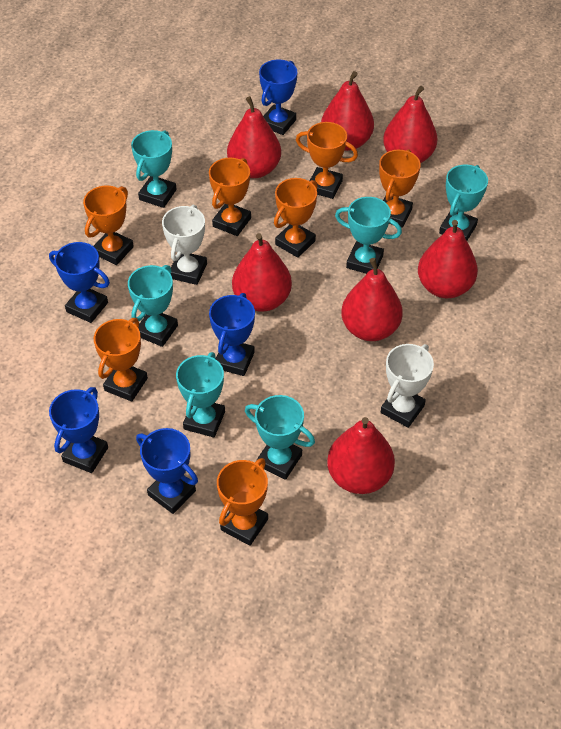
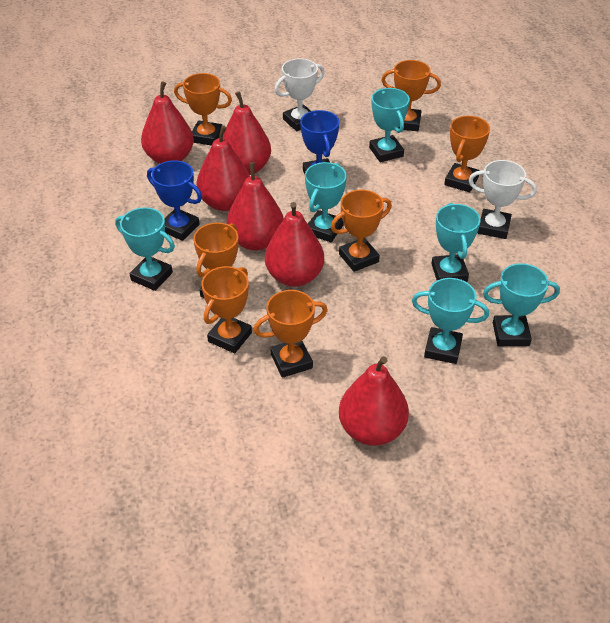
blue trophy: [49,242,110,323] [49,387,108,473] [136,428,198,514] [209,293,255,376] [259,59,297,135] = 5 -> [147,160,202,241] [300,110,339,174] = 2
red pear: [227,96,281,178] [232,233,292,312] [321,71,374,151] [327,417,395,494] [341,258,403,341] [383,86,437,163] [418,220,478,298] = 7 -> [141,81,194,164] [197,125,250,211] [223,91,271,175] [227,162,284,251] [265,202,324,287] [339,356,409,446] = 6

